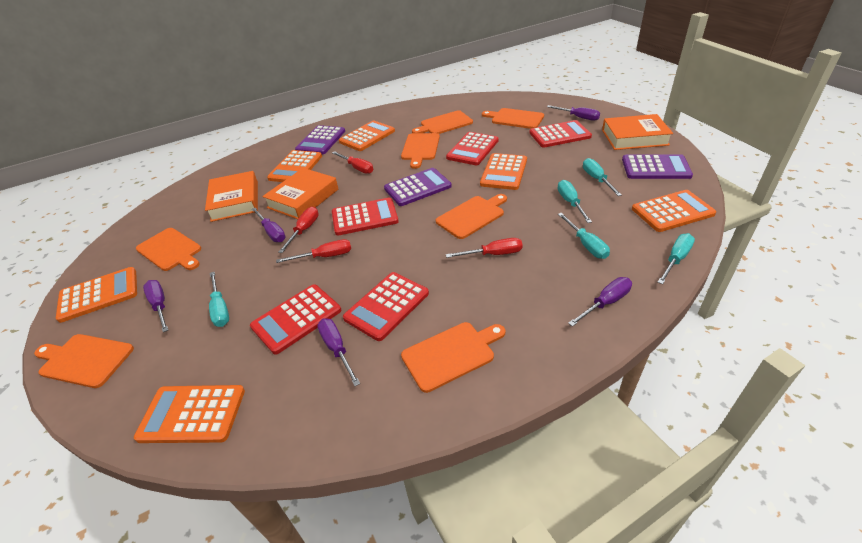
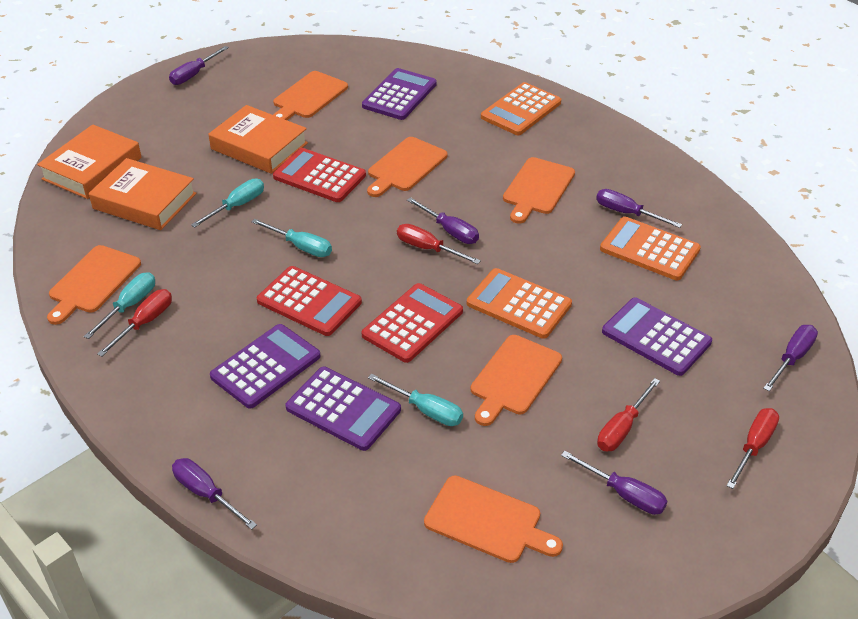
orange calculator: [56,267,137,323] [134,385,245,443] [267,150,322,182] [339,120,395,151] [480,153,527,190] [632,190,716,232] = 6 -> [467,268,572,339] [481,82,561,135] [600,217,701,281] = 3
orange cutting board: [34,334,134,388] [136,228,201,271] [401,133,440,169] [401,322,505,393] [412,110,473,134] [436,194,507,239] [482,108,544,129] = 7 -> [47,245,141,325] [273,71,348,120] [367,137,447,197] [424,475,563,563] [470,335,562,426] [503,157,575,224] = 6
purple calculator: [295,125,345,154] [384,168,452,206] [622,154,693,179] = 3 -> [210,324,321,409] [286,367,401,451] [362,68,437,120] [602,298,712,376] = 4
purple screwdriver: [143,280,168,332] [251,208,286,242] [317,318,360,386] [547,105,600,121] [568,277,632,327] = 5 -> [169,46,229,85] [172,458,257,530] [407,197,479,244] [561,451,667,515] [596,189,682,228] [763,325,818,391] = 6
red calculator: [250,284,341,355] [332,198,399,235] [343,272,429,341] [446,132,499,165] [529,120,592,147] = 5 -> [257,266,362,336] [273,148,366,202] [362,283,463,363] = 3
turquoise screwdriver: [209,272,229,327] [558,180,592,223] [558,213,610,259] [583,158,622,196] [658,233,695,284] = 5 -> [84,272,155,339] [191,179,264,228] [252,219,332,257] [368,374,463,426] = 4

